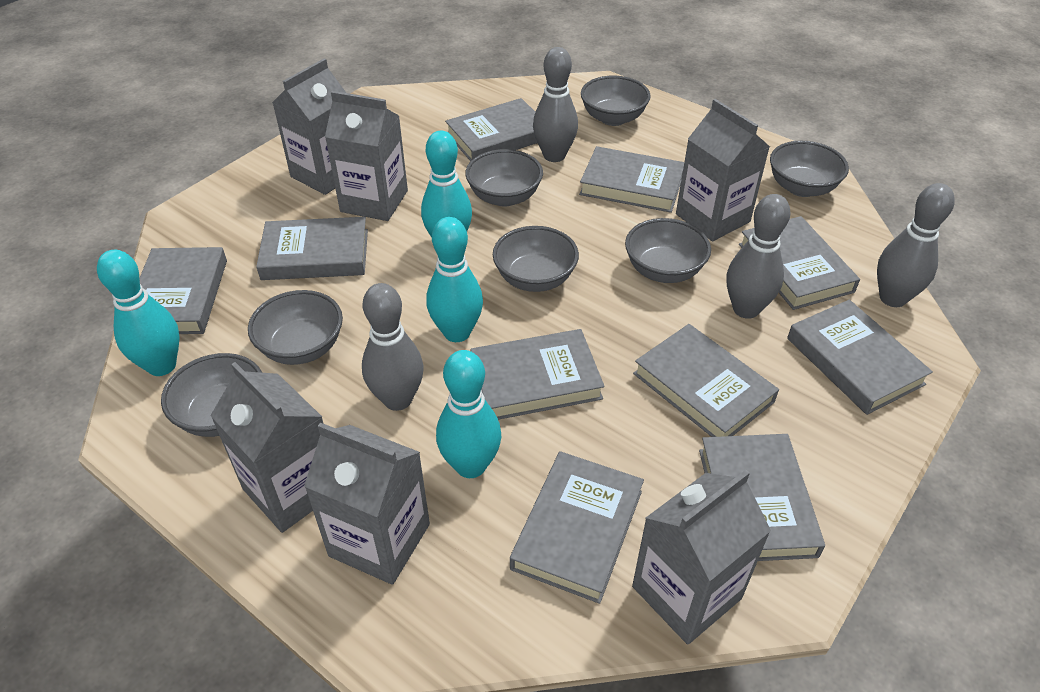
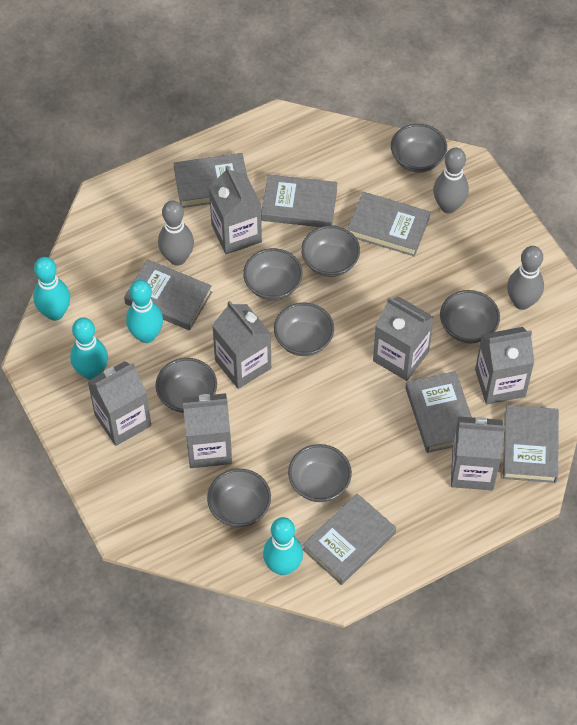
grey book: [139,247,227,334] [256,217,368,280] [445,98,537,161] [470,329,605,420] [510,451,644,604] [579,146,684,213] [633,324,779,437] [699,434,825,561] [739,216,860,310] [787,300,933,415] = 10 -> [124,259,212,330] [173,153,247,208] [261,175,338,227] [303,493,396,585] [347,192,430,256] [406,371,472,453] [503,405,559,483] = 7
grey bowl: [161,353,262,437] [248,290,343,365] [465,149,543,207] [493,226,579,292] [581,76,651,126] [625,218,711,283] [770,141,849,197] = 7 -> [156,358,217,413] [207,469,271,527] [243,248,303,300] [274,303,334,356] [288,444,352,502] [301,225,360,277] [391,124,447,173] [440,290,500,344] = 8
grey bowling pin: [362,283,423,411] [533,47,578,162] [727,194,791,319] [877,183,955,307] = 4 -> [158,201,194,266] [433,148,469,213] [507,246,544,310] = 3
grey carton: [210,362,324,533] [272,58,346,195] [304,422,430,585] [325,91,408,221] [632,470,771,644] [676,99,770,241] = 6 -> [87,361,151,446] [183,393,232,468] [209,165,262,254] [212,301,271,389] [373,296,434,381] [451,416,505,490] [475,327,535,404] = 7

